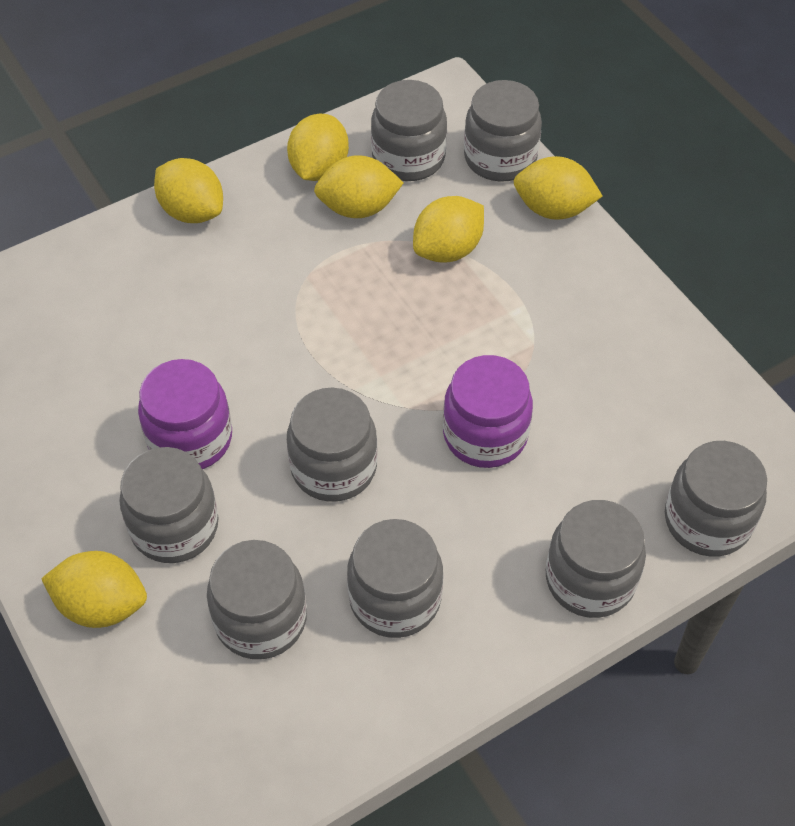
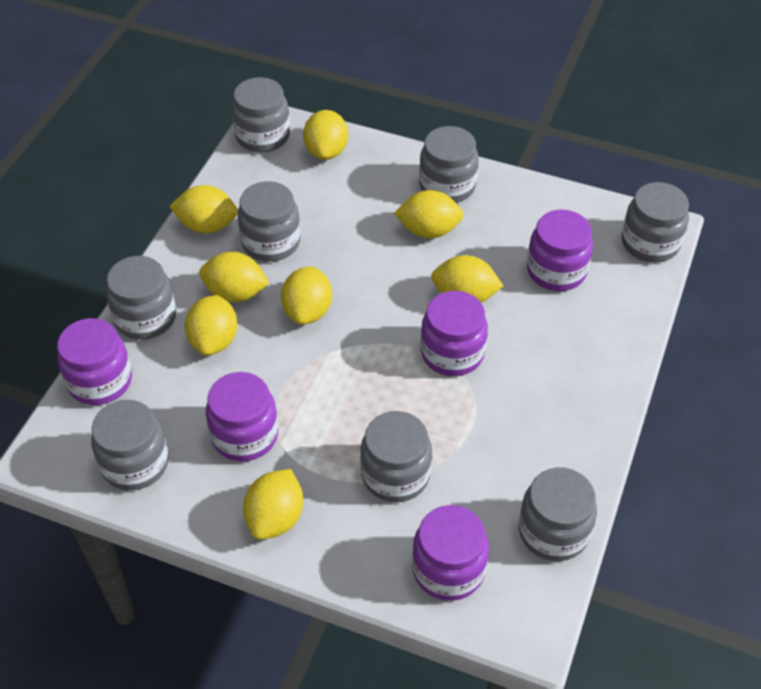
purple jar: [138,359,232,469] [443,355,533,468] = 2 -> [57,318,132,405] [206,372,278,461] [412,505,489,601] [421,291,488,376] [527,210,593,291] = 5
yellow lemon: [41,551,147,628] [154,158,223,223] [287,114,349,181] [314,155,404,218] [413,196,484,263] [514,156,602,220] = 6 -> [170,185,238,233] [185,295,237,355] [199,252,269,302] [243,469,303,540] [281,267,332,325] [303,110,348,160] [394,190,464,238] [431,255,503,303] = 8

